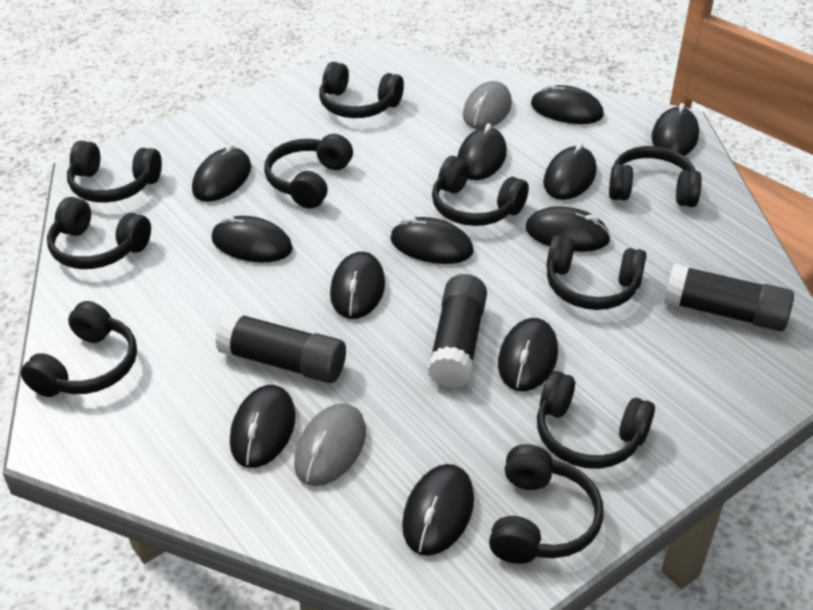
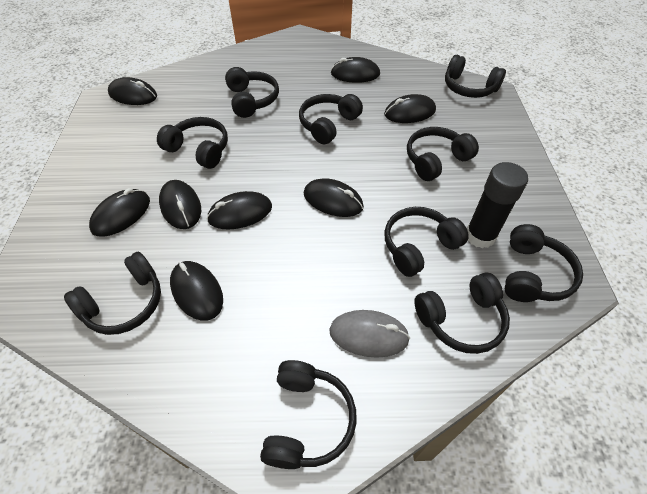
black glue stick: [215,311,346,383] [427,274,487,389] [664,264,794,331] = 3 -> [467,162,528,248] = 1
black mouse: [192,144,251,202] [211,216,293,263] [230,385,296,468] [330,252,385,319] [390,217,474,264] [402,464,474,556] [457,123,507,180] [498,318,558,391] [525,206,611,252] [531,84,604,124] [543,143,597,200] [652,103,699,156] = 12 -> [89,188,150,237] [108,77,157,105] [159,180,201,229] [170,261,223,321] [207,191,272,230] [304,178,364,217] [331,57,380,83] [384,94,436,123] = 8
grey mouse: [294,403,366,486] [463,81,512,129] = 2 -> [330,310,410,358] = 1

